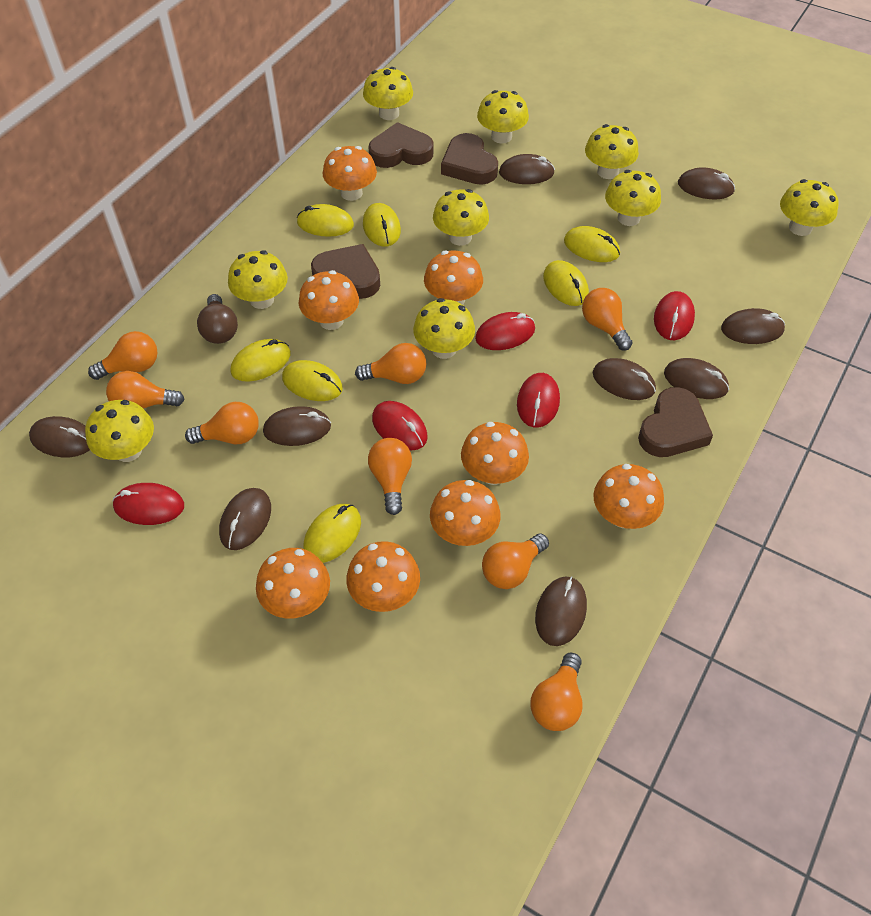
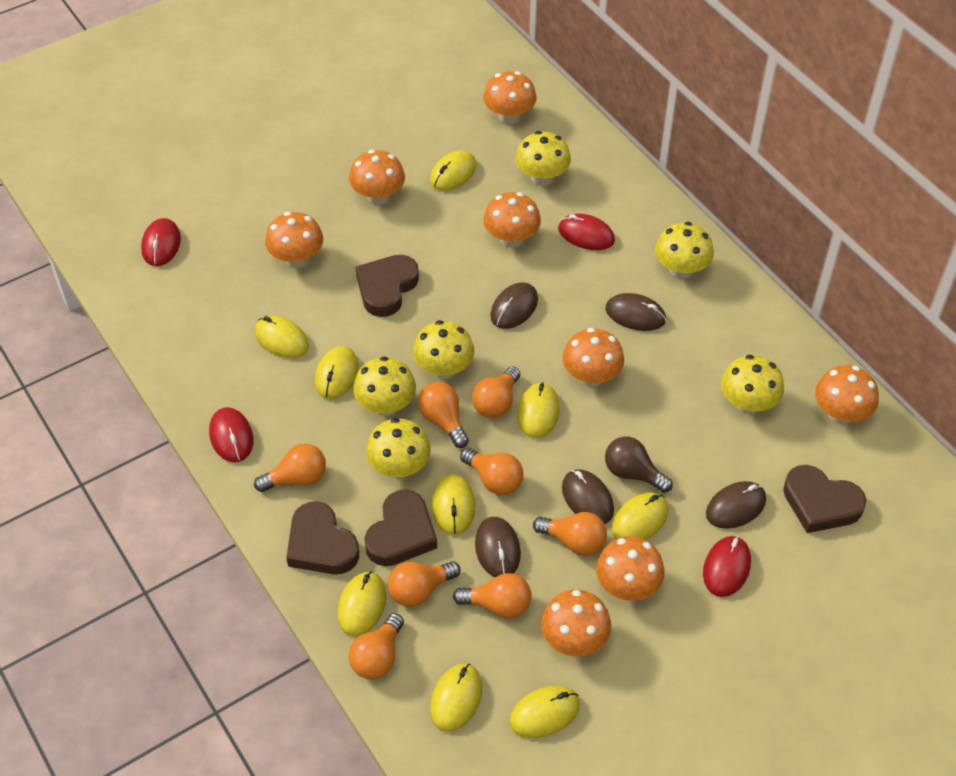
brown mouse: [29,416,90,457] [219,488,271,550] [263,406,331,446] [499,154,555,184] [535,576,587,646] [593,358,656,400] [664,358,729,399] [678,167,735,199] [721,308,785,344] = 9 -> [475,517,521,577] [490,282,538,329] [562,469,614,524] [605,293,666,331] [706,481,766,529] = 5
red mouse: [113,483,184,525] [372,401,428,451] [475,312,535,350] [517,373,560,428] [654,291,695,340] = 5 -> [141,218,181,266] [209,407,253,462] [558,214,615,250] [703,536,751,597] = 4
yellow mouse: [230,339,291,382] [282,360,343,401] [297,204,354,237] [303,504,361,563] [363,203,401,247] [543,260,589,306] [564,226,620,262] = 7 -> [255,315,309,358] [315,346,359,399] [338,571,386,636] [430,150,476,191] [430,663,482,732] [432,474,475,535] [509,686,580,738] [517,382,560,438] [611,492,668,540] = 9
yellow mushroom: [85,400,154,462] [228,250,288,309] [363,67,413,120] [413,298,475,359] [433,189,489,246] [477,90,529,144] [585,124,639,179] [605,170,661,226] [780,179,839,236] = 9 -> [353,356,416,416] [366,418,431,478] [413,320,474,379] [515,131,571,186] [655,222,714,279] [721,355,784,414] = 6

